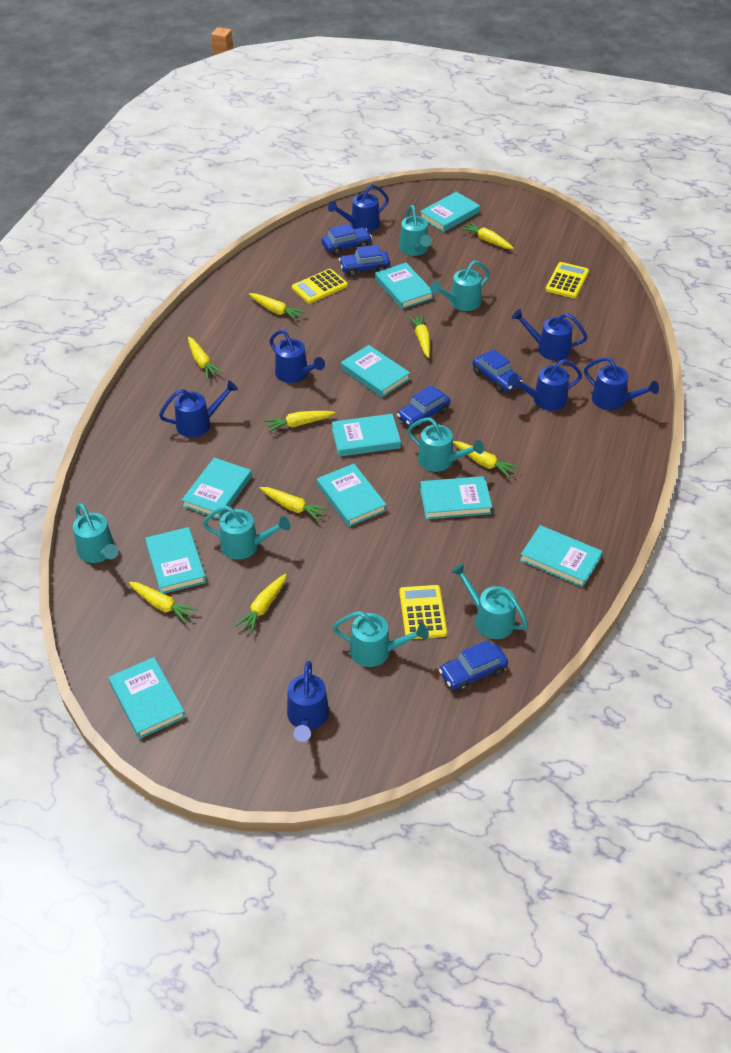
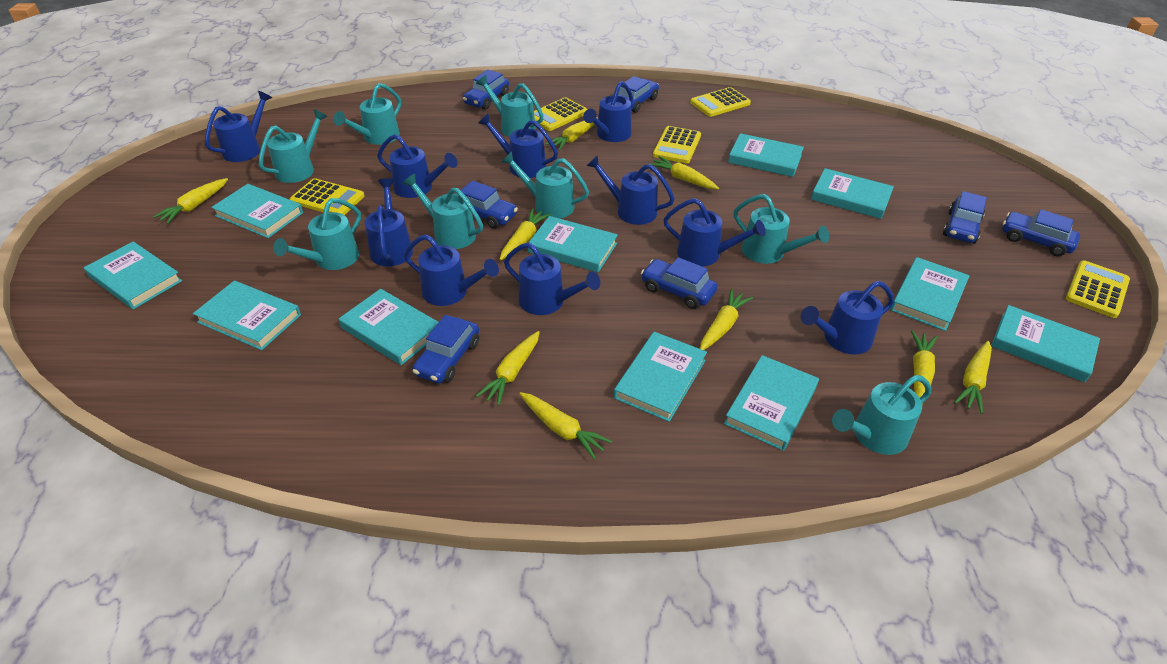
blue car: [321,224,372,256] [339,245,390,277] [397,385,451,429] [439,640,508,692] [472,349,523,393] = 5 -> [412,315,479,383] [460,181,518,229] [463,69,509,110] [618,76,659,113] [641,257,717,309] [943,191,987,244] [1002,209,1080,256] = 7
blue watering can: [159,380,238,437] [269,330,325,383] [287,661,329,742] [328,184,389,232] [508,359,582,411] [512,309,587,361] [584,357,659,410] = 7 -> [205,91,272,162] [365,178,413,266] [377,134,457,198] [404,234,499,306] [478,113,558,178] [504,243,600,315] [583,81,633,142] [586,155,675,225] [663,198,766,266] [801,281,894,354] = 10
turquoise book: [109,657,186,739] [145,527,206,594] [182,458,252,520] [317,464,386,527] [332,414,401,457] [341,345,410,397] [375,263,433,309] [420,192,480,232] [420,476,492,519] [520,525,602,588] = 10 -> [84,241,182,310] [193,281,301,350] [211,184,303,238] [339,289,439,365] [528,216,618,272] [614,332,707,422] [724,355,819,451] [728,133,804,177] [811,168,894,219] [890,257,969,331] [991,305,1100,382] = 11
turquoise watering can: [73,503,118,563] [203,506,290,560] [332,611,429,667] [399,205,432,256] [407,417,484,472] [430,260,490,311] [451,563,528,639] = 7 -> [259,109,328,183] [273,198,361,270] [333,83,401,145] [402,174,483,249] [476,75,543,137] [501,151,589,219] [734,194,829,264] [832,375,931,455] = 8
yellow calculator: [292,269,348,304] [399,585,447,639] [546,262,589,298] = 3 -> [290,178,364,215] [534,97,587,131] [653,126,701,163] [690,87,751,117] [1066,260,1130,318] = 5

